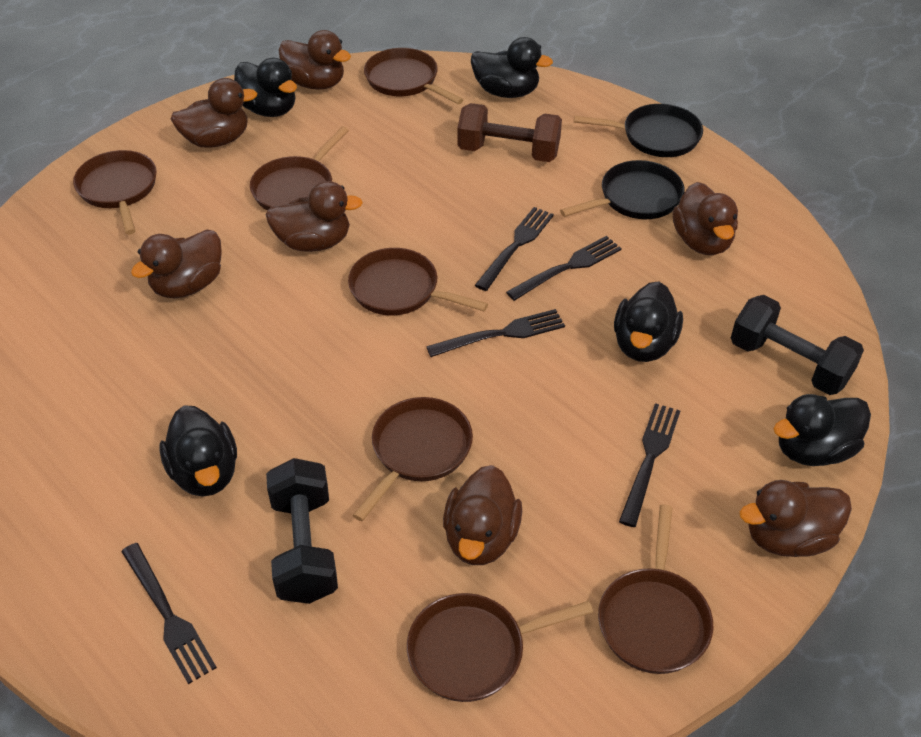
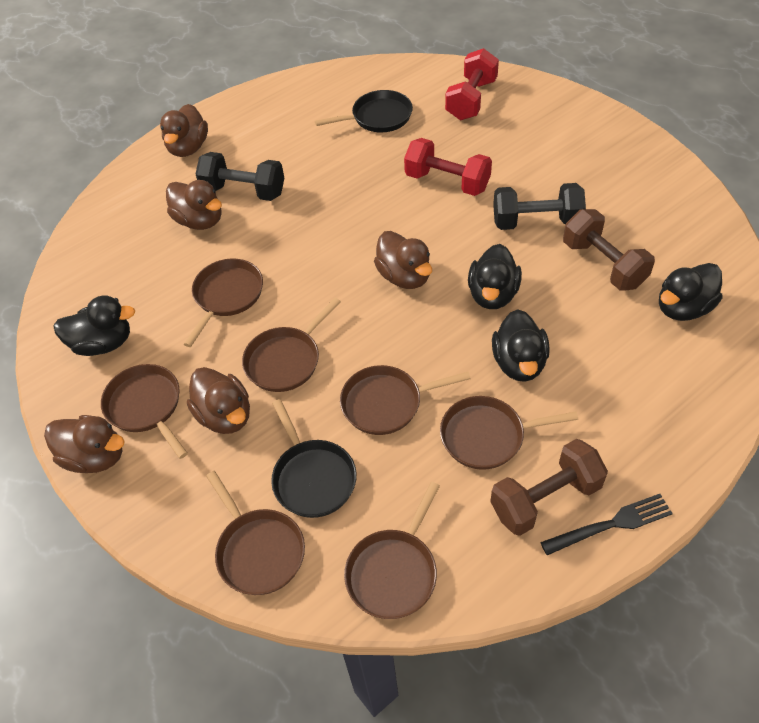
black duck: [159,405,237,497] [234,58,297,117] [471,37,553,98] [614,281,683,362] [774,394,871,466] = 5 -> [53,295,135,356] [468,244,522,309] [492,309,550,382] [659,263,723,321] = 4
black fork: [121,543,217,684] [426,309,565,357] [475,207,554,291] [506,236,622,301] [619,403,680,527] = 5 -> [540,494,673,555] = 1
brown duck: [131,230,222,298] [171,78,257,148] [265,181,363,252] [278,30,351,90] [443,465,522,565] [673,182,738,255] [740,480,852,557] = 7 -> [44,415,125,473] [160,104,208,157] [166,180,222,230] [187,367,250,434] [374,231,432,289] = 5
brown dumbbell: [457,103,562,162] = 1 -> [490,439,608,536] [563,209,655,291] = 2
red dumbbell: none = 0 -> [404,138,492,196] [445,48,499,120] = 2

